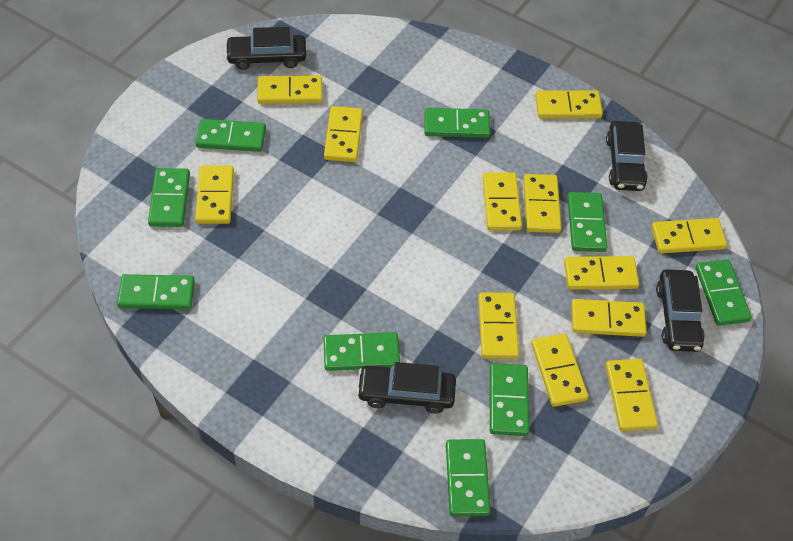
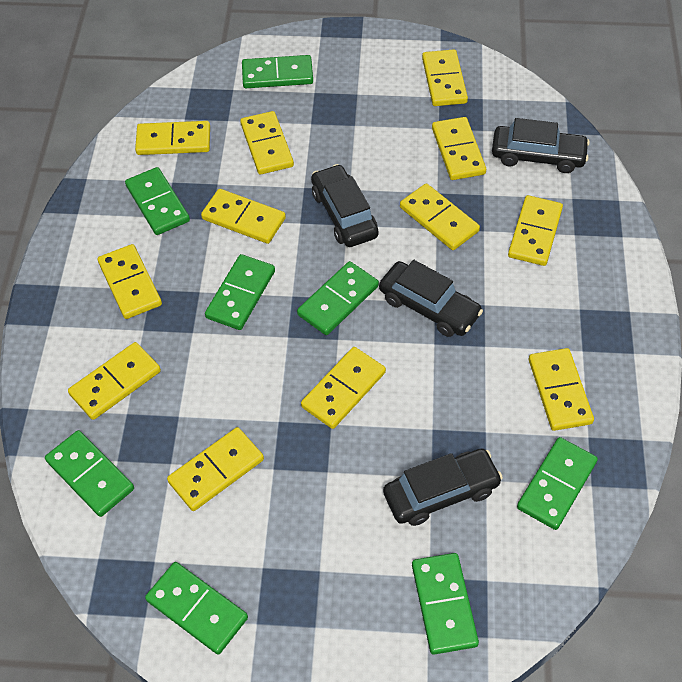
green domino: [117,274,195,309] [148,168,190,227] [195,119,266,152] [323,332,400,371] [424,108,490,138] [446,439,491,516] [490,363,529,436] [568,192,607,252] [695,259,752,326] = 9 -> [45,430,134,517] [125,167,190,235] [145,562,248,654] [205,254,275,330] [242,55,313,88] [297,261,379,335] [412,553,479,654] [517,437,598,530] = 8

